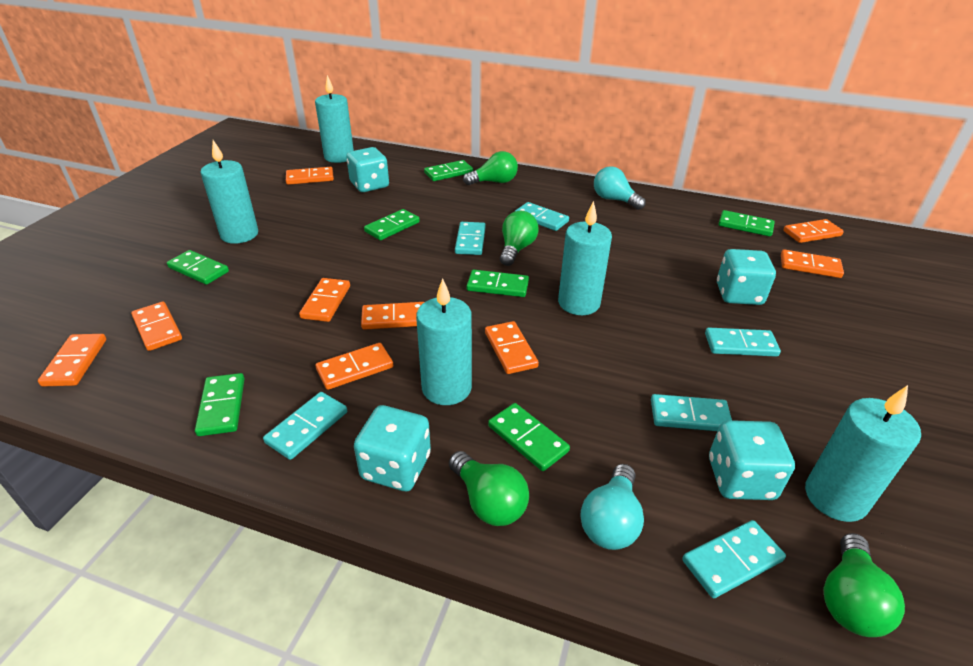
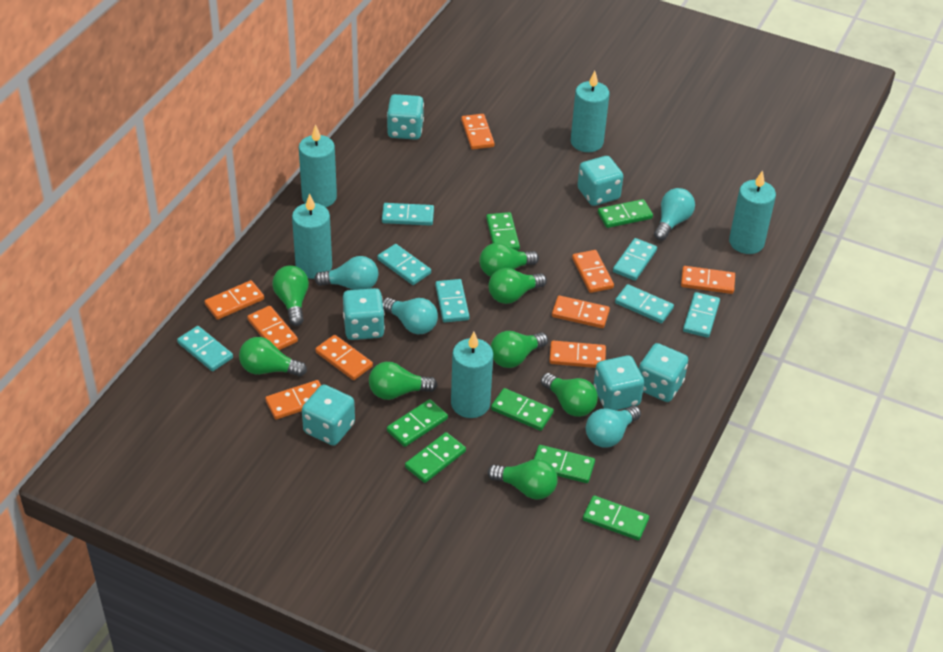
green light bulb: [449,451,529,526] [463,151,518,185] [500,211,539,266] [824,533,905,637] = 4 -> [239,337,307,377] [272,265,309,326] [369,362,437,400] [479,243,539,277] [488,268,547,304] [488,459,558,500] [491,331,548,368] [541,373,598,417] = 8
turquoise dice: [346,147,389,192] [354,405,431,491] [709,420,795,500] [717,249,776,305] = 4 -> [302,385,355,446] [343,288,385,340] [387,94,424,140] [578,156,623,206] [594,355,644,410] [639,343,688,402] = 6
turquoise domino: [263,392,347,460] [455,222,486,255] [515,202,569,231] [651,394,732,431] [682,520,786,598] [705,328,781,357] = 6 -> [177,326,233,371] [377,244,431,285] [382,203,434,226] [435,279,469,322] [613,238,657,281] [615,284,674,323] [683,292,720,338] = 7
turquoise light bulb: [580,464,644,550] [594,166,646,210] = 2 -> [314,256,378,290] [382,298,438,334] [586,405,641,448] [654,188,695,240] = 4

